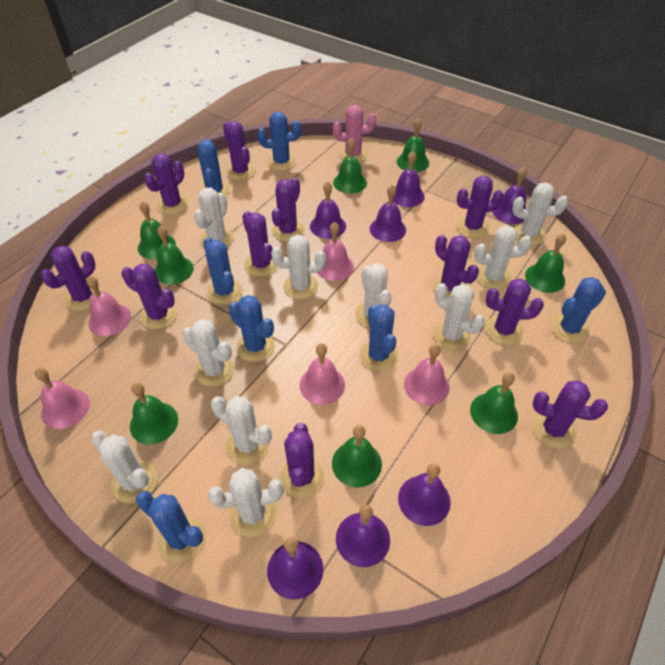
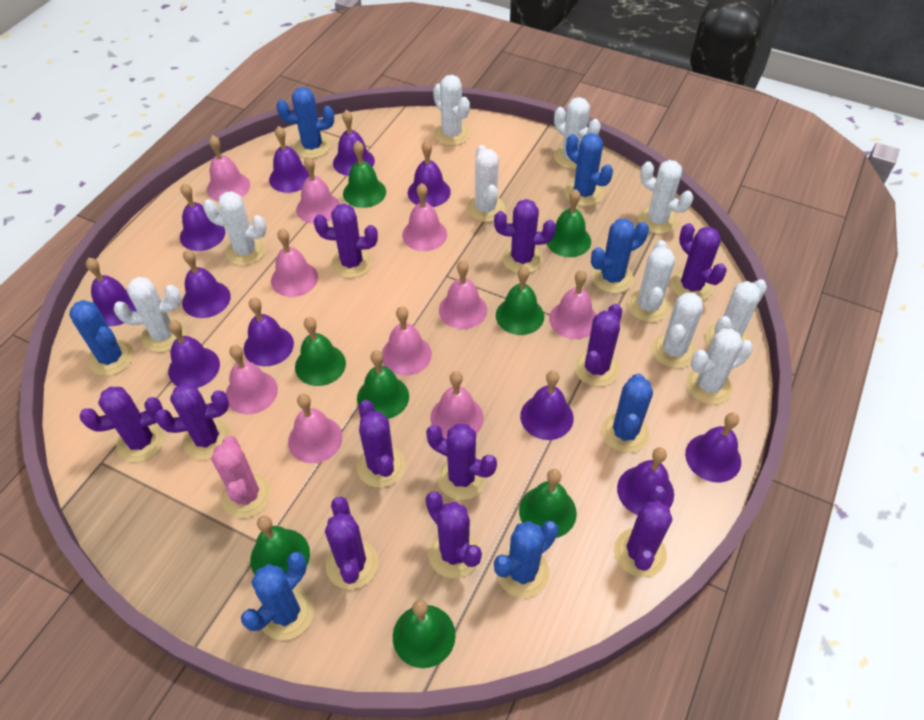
pink bell: [35,367,90,429] [87,276,131,336] [300,343,345,405] [317,222,354,281] [404,344,450,405] = 5 -> [207,135,250,201] [226,345,278,414] [271,228,318,297] [288,394,342,463] [296,156,340,224] [382,306,432,376] [402,183,447,251] [430,371,484,439] [439,260,487,329] [549,270,597,339] = 10
purple bell: [267,537,323,600] [310,181,346,239] [336,505,390,567] [370,184,406,242] [393,151,425,207] [398,463,451,526] [492,167,527,224] = 7 -> [86,258,137,326] [168,320,220,388] [180,183,225,251] [182,249,231,318] [244,297,294,366] [269,126,309,193] [333,110,375,176] [408,140,451,207] [520,370,574,440] [617,447,674,515] [685,412,741,482] = 11

